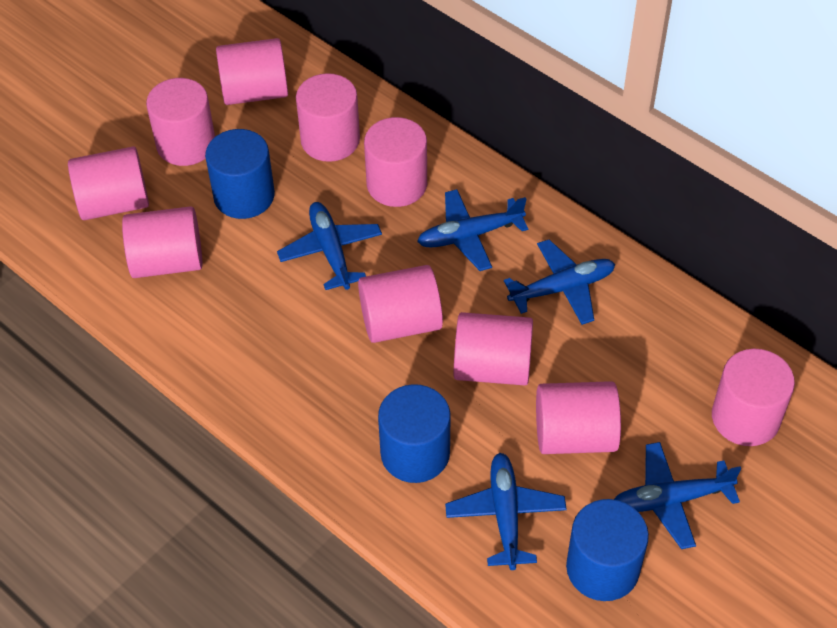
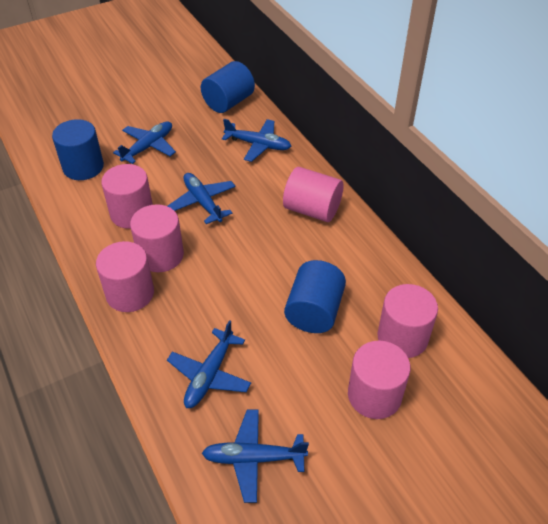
pink cylinder: [68,146,149,220] [122,206,202,278] [146,78,215,166] [216,38,288,105] [296,73,360,162] [358,265,443,343] [364,117,427,207] [454,312,533,386] [536,381,621,454] [712,349,795,446] = 10 -> [96,241,154,312] [101,164,153,229] [130,204,184,272] [283,167,343,222] [348,341,411,419] [378,284,438,358] = 6

